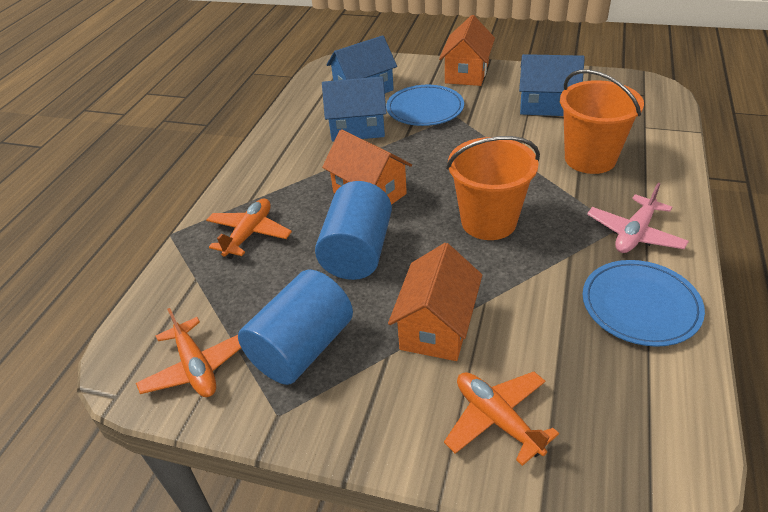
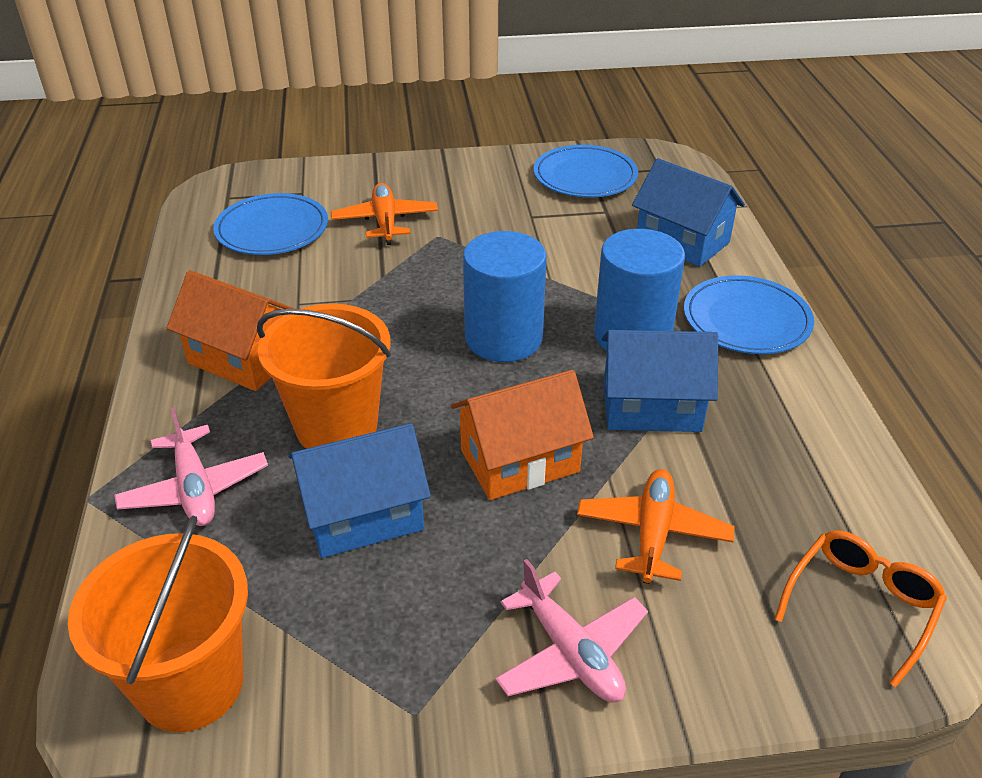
blue plate: [386,85,464,126] [582,260,705,347] = 2 -> [213,193,328,255] [534,145,638,198] [684,275,814,354] = 3
orange glasses: none = 0 -> [774,530,947,688] = 1
orange house: [322,129,412,205] [388,243,482,361] [439,15,495,86] = 3 -> [167,270,295,391] [451,370,594,500] = 2
orange plane: [136,308,241,397] [206,199,292,259] [444,372,559,466] = 3 -> [331,183,438,245] [577,469,735,584] = 2
pink plane: [587,183,689,253] = 1 -> [114,407,268,526] [495,559,648,702] = 2

